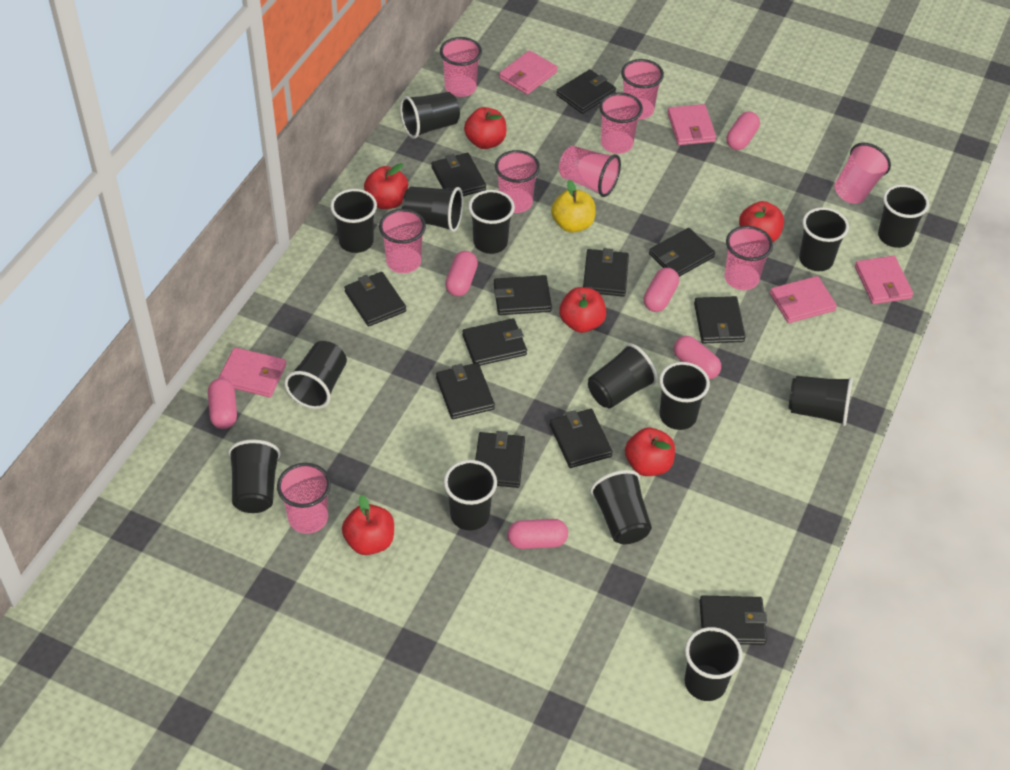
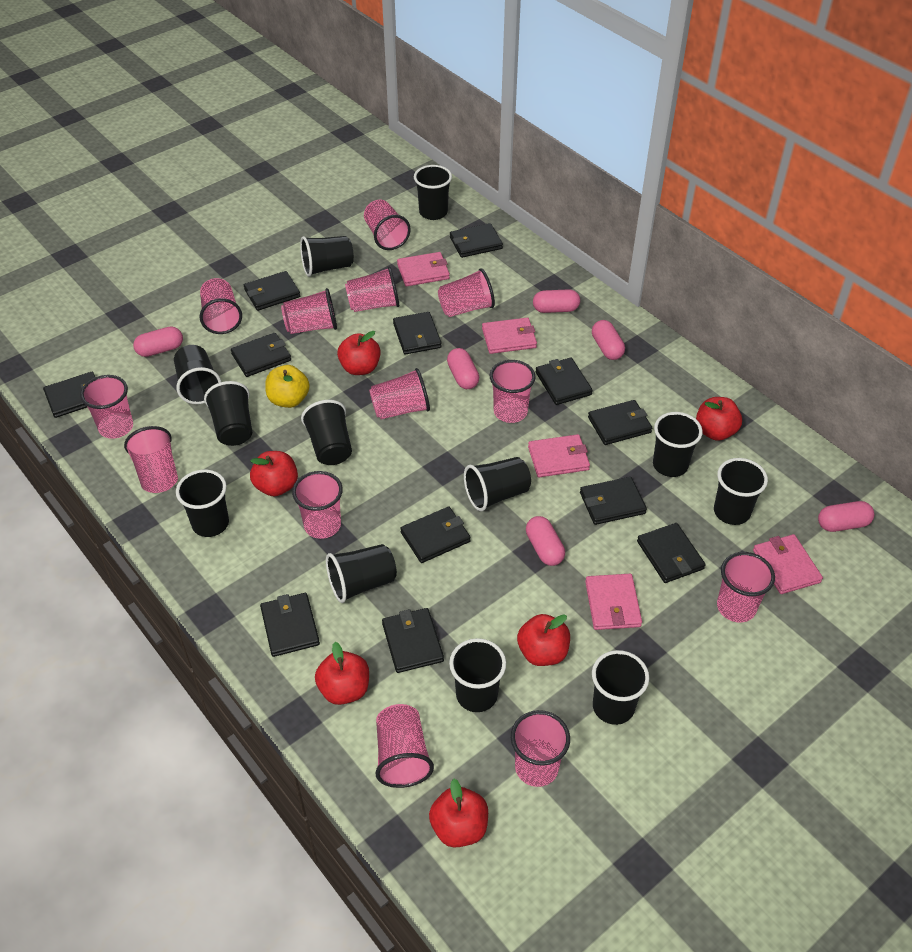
black cup: [228,440,280,513] [285,341,347,409] [330,189,377,253] [400,92,460,139] [402,186,463,232] [444,460,497,531] [468,190,515,254] [588,343,657,408] [590,470,652,544] [659,362,710,430] [684,627,743,701] [788,376,853,426] [799,207,849,271] [878,184,929,248] = 14 -> [174,345,221,404] [176,470,229,537] [204,381,252,446] [300,236,354,277] [301,400,352,465] [326,544,397,603] [414,165,452,220] [449,638,506,712] [464,457,531,511] [592,650,649,725] [653,412,703,477] [714,458,768,525] = 12
pink cup: [277,463,331,534] [379,209,426,273] [440,37,482,97] [495,150,540,213] [559,146,621,197] [599,93,643,154] [621,59,664,119] [725,226,773,290] [834,143,891,204] = 9 -> [80,375,133,439] [124,426,178,493] [200,278,242,334] [281,288,337,334] [292,471,343,539] [345,267,399,312] [364,200,411,250] [369,368,430,419] [375,704,434,788] [438,268,495,317] [490,360,536,423] [511,710,570,787] [717,552,775,622] = 13

